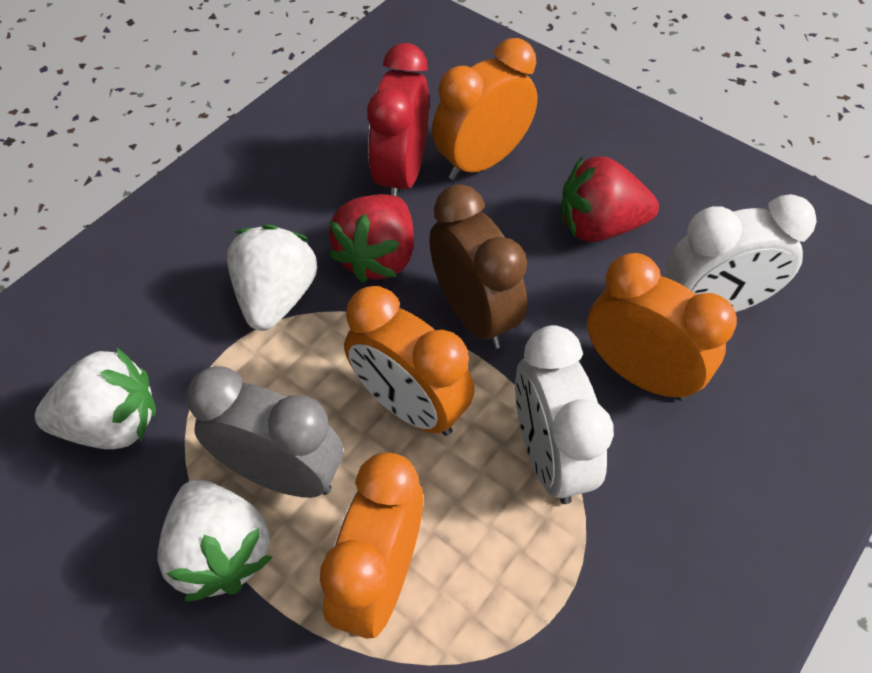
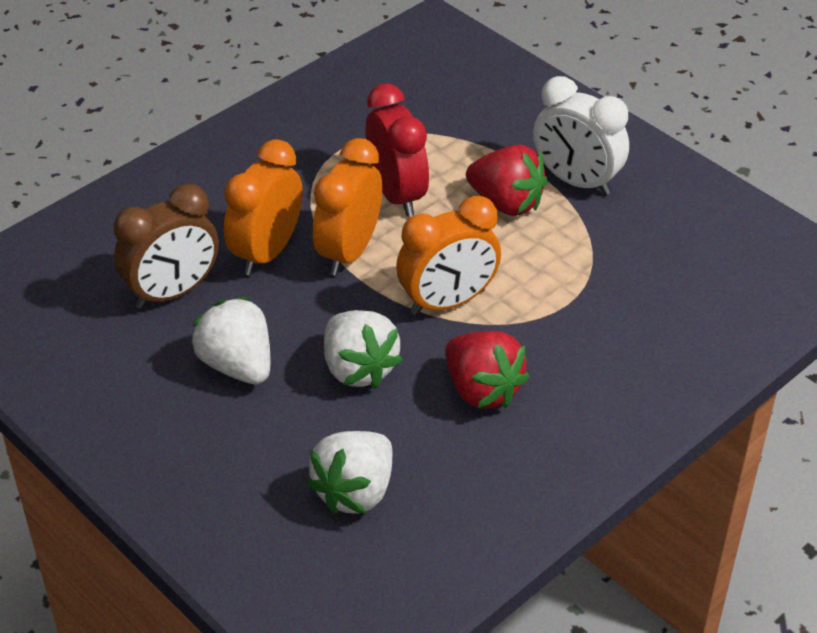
grey clock: [187,366,343,498] = 1 -> none = 0
orange clock: [320,452,424,639] [344,286,474,436] [432,38,538,180] [587,253,737,401] = 4 -> [224,139,303,275] [313,138,382,275] [396,196,501,315] = 3
white clock: [515,325,614,504] [665,194,817,312] = 2 -> [533,76,629,195] = 1

